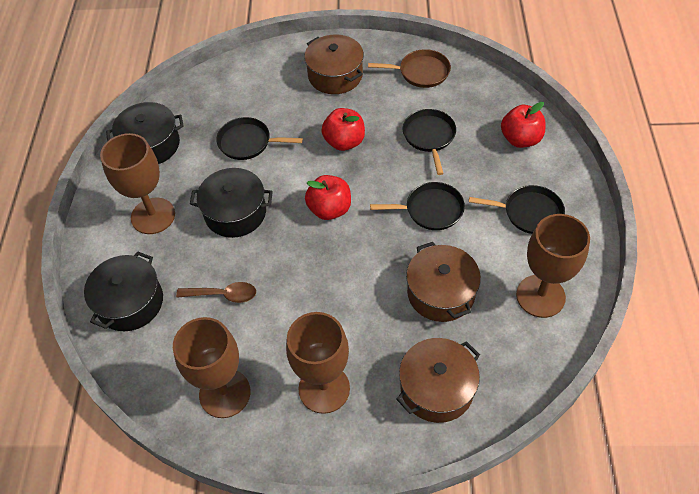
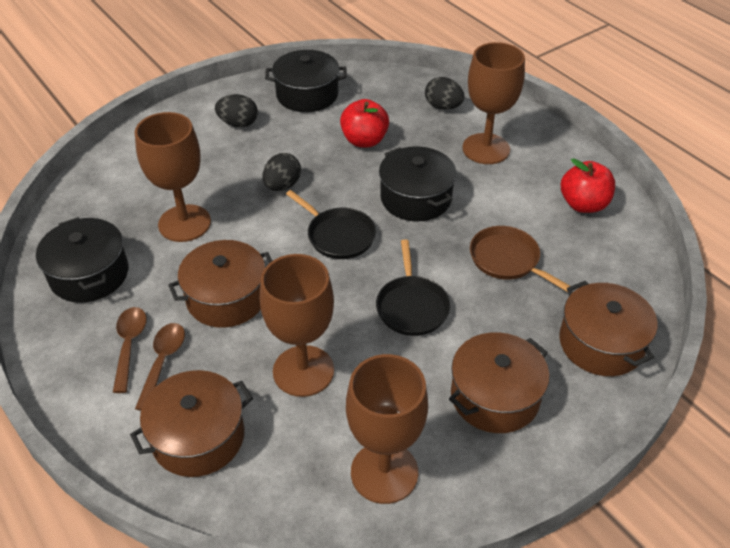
black egg: none = 0 -> [215,94,258,127] [262,153,301,191] [425,77,464,110] = 3
black pan: [216,117,303,160] [370,182,465,230] [402,109,456,175] [469,185,565,234] = 4 -> [286,190,376,259] [376,239,451,336] = 2
brown pot: [304,35,364,94] [396,338,480,423] [406,242,481,322] = 3 -> [130,370,253,477] [168,240,272,328] [449,332,549,433] [559,281,658,376] = 4
brown spoon: [176,282,256,303] = 1 -> [113,307,147,393] [135,323,185,411] = 2
red apple: [305,175,351,220] [321,108,365,151] [501,102,546,148] = 3 -> [340,99,389,147] [561,158,615,213] = 2

